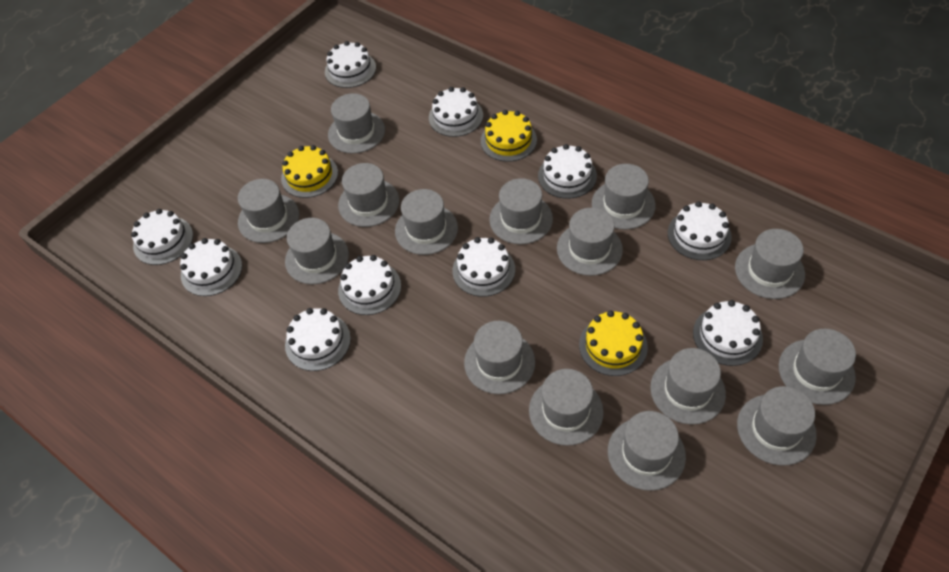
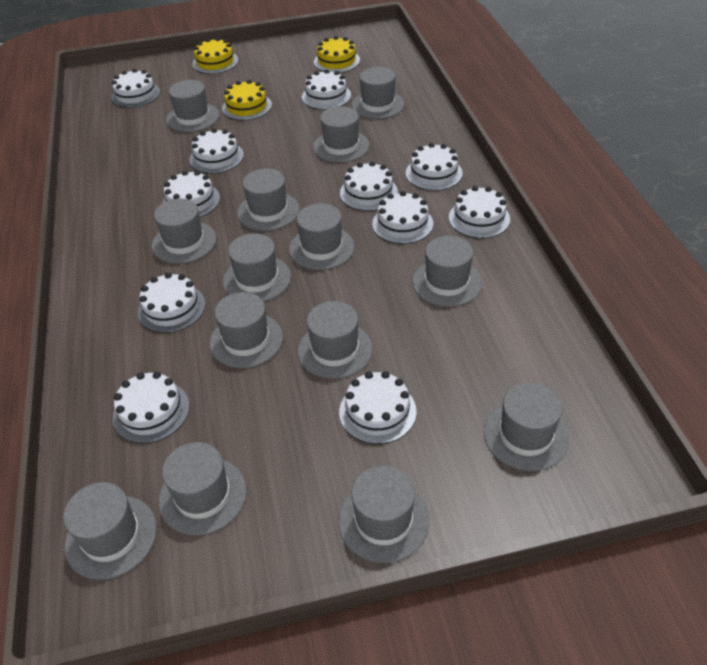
grey hat: [238,179,299,243] [285,218,349,284] [328,93,385,154] [338,163,399,227] [395,189,458,255] [464,321,535,394] [489,178,553,244] [529,369,604,446] [557,208,623,276] [592,164,656,230] [608,411,686,491] [650,348,726,425] [735,229,805,299] [737,386,817,466] [779,329,856,405] = 15 -> [63,482,157,580] [152,199,216,264] [159,442,247,535] [166,80,219,132] [210,292,283,368] [223,233,291,302] [237,168,299,231] [289,203,355,270] [298,301,373,379] [313,106,370,163] [338,466,429,563] [352,67,405,119] [412,236,482,307] [484,383,569,471] = 14
white cake: [131,209,193,265] [180,238,242,296] [285,308,351,371] [325,41,376,88] [338,255,401,315] [429,87,483,137] [452,237,515,297] [538,144,597,199] [668,201,732,260] [693,300,763,366] = 10 -> [111,69,160,108] [113,372,189,443] [138,272,205,333] [162,171,220,217] [190,128,244,174] [302,69,351,110] [339,371,416,444] [340,161,398,211] [372,191,433,244] [406,143,463,191] [449,186,510,238] = 11

